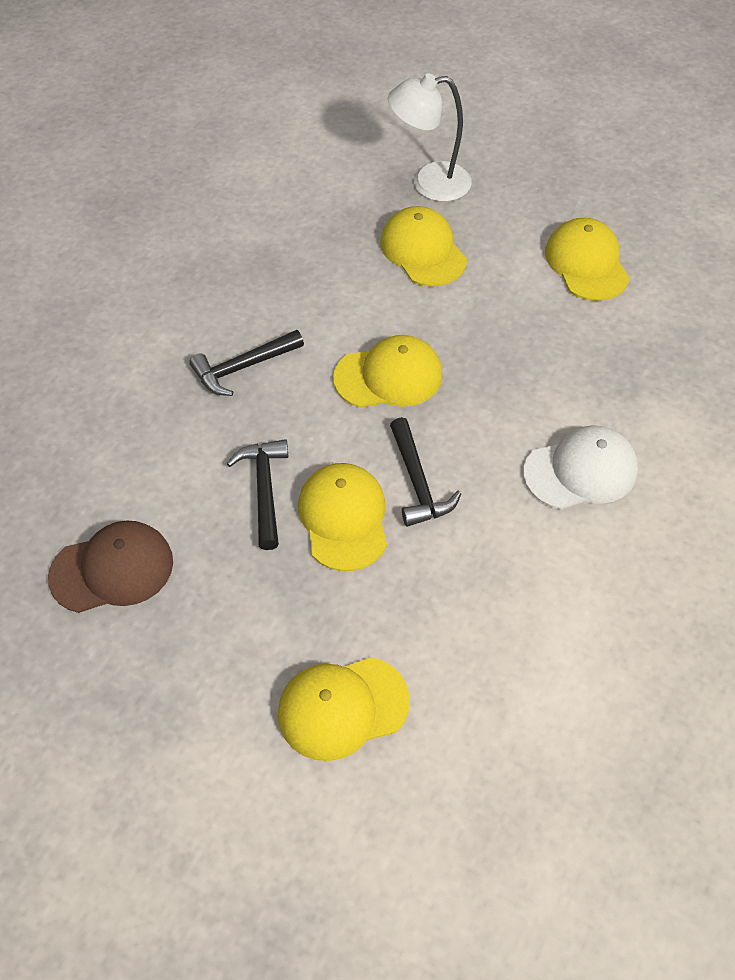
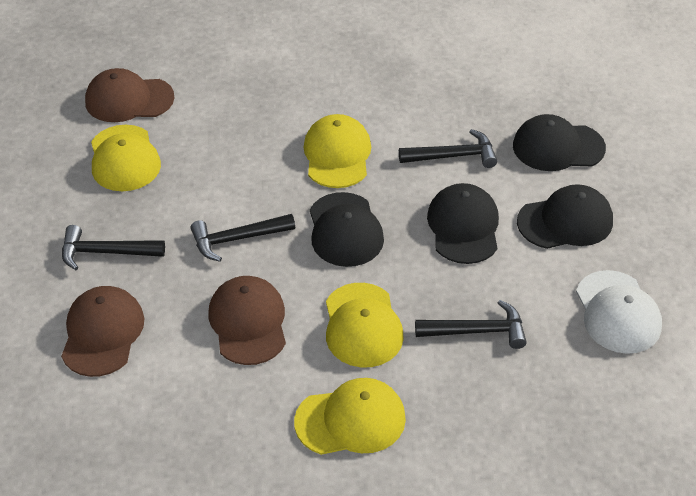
black cap: none = 0 -> [310,192,384,267] [427,183,499,264] [513,114,606,171] [517,184,613,249] = 4
black hammer: [189,330,304,396] [227,439,289,550] [390,417,461,527] = 3 -> [62,225,165,270] [191,214,295,262] [399,129,497,168] [415,300,527,349] = 4
brown cap: [48,521,173,613] = 1 -> [61,286,145,377] [85,68,174,122] [208,276,286,365] = 3
white lamp: [388,73,472,202] = 1 -> none = 0
yellow cap: [278,657,410,761] [298,463,387,571] [333,335,443,408] [380,206,467,286] [545,218,630,301] = 5 -> [91,125,161,191] [294,378,406,455] [303,114,371,188] [326,283,404,367] = 4

